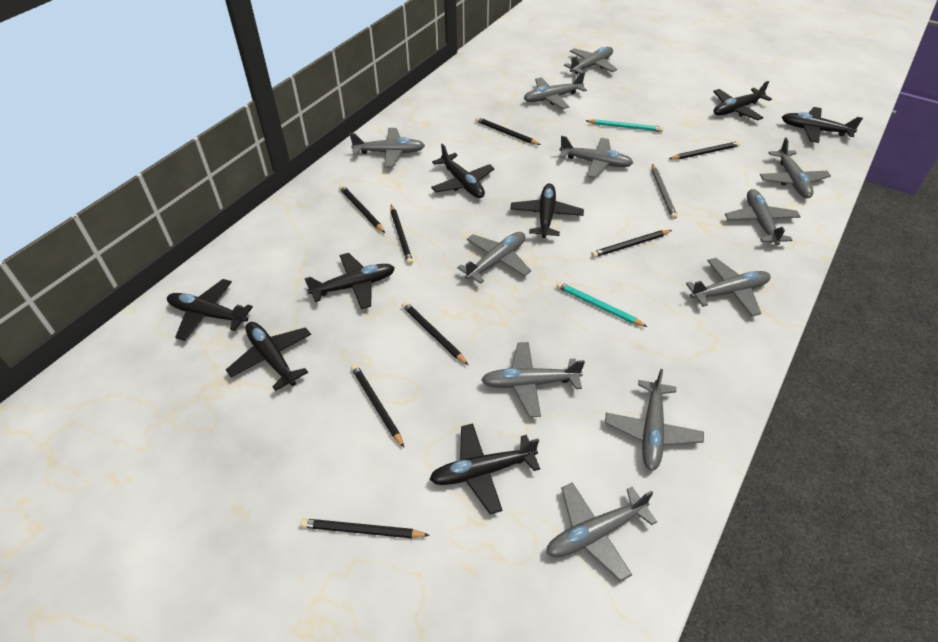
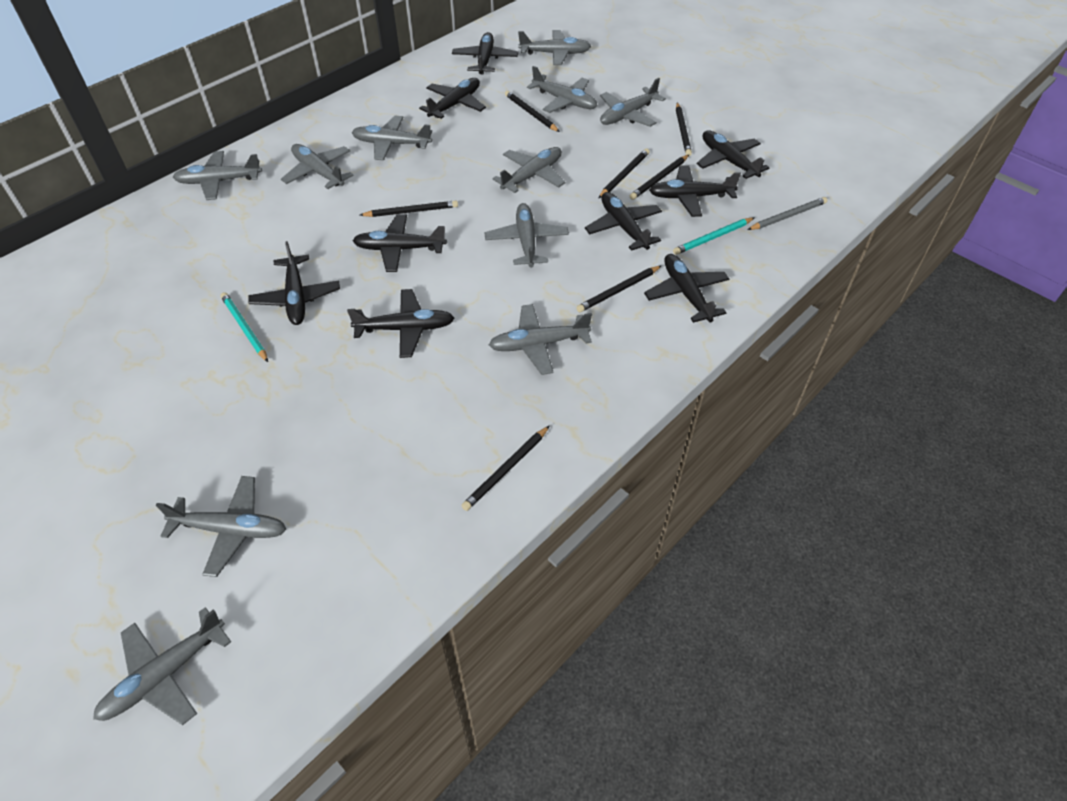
black pencil: [300,518,430,538] [339,185,385,233] [351,364,404,448] [391,204,413,265] [402,301,468,365] [475,117,541,145] [591,230,672,258] [669,141,740,160] = 8 -> [360,201,458,217] [461,426,549,511] [505,91,560,132] [576,265,662,312] [598,149,649,199] [630,155,689,200] [676,103,692,156] = 7
black plane: [167,279,253,341] [226,322,311,391] [304,253,395,309] [429,423,540,514] [431,144,495,198] [510,184,584,238] [713,81,772,121] [782,107,863,143] = 8 -> [248,241,340,325] [347,289,454,358] [353,214,447,272] [419,78,486,119] [452,32,518,74] [585,192,662,251] [644,254,729,323] [649,165,741,217] [697,130,770,179] = 9

